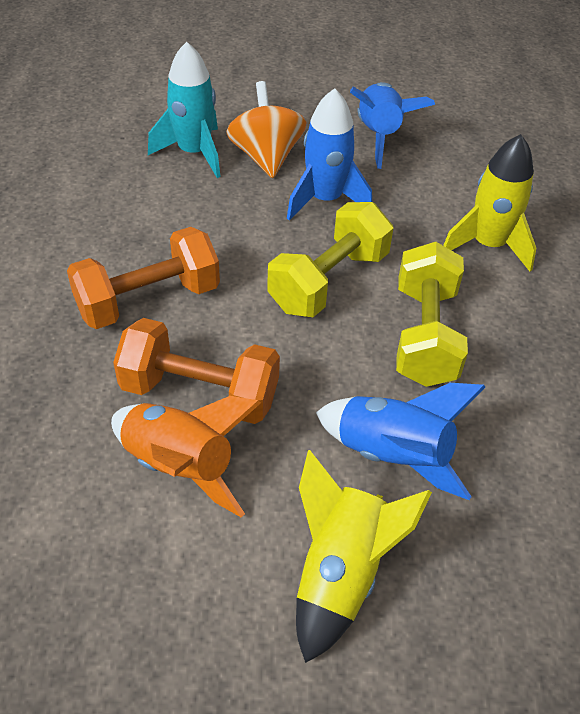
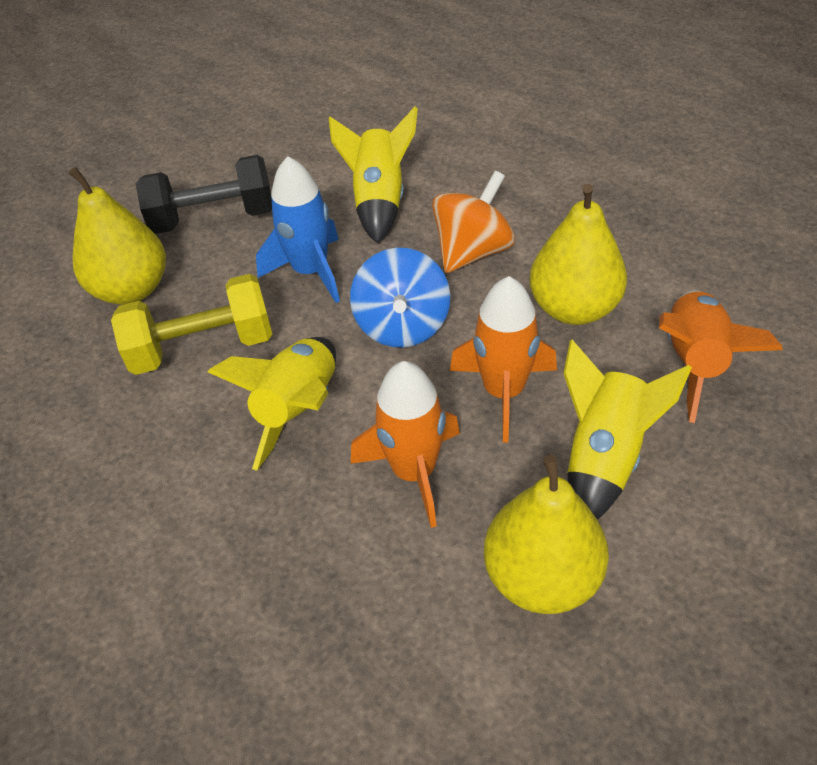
black dumbbell: none = 0 -> [136,155,272,234] = 1
blue rocket: [287,88,372,220] [316,383,485,500] [350,82,435,169] = 3 -> [256,156,340,303] = 1
blue spinning top: none = 0 -> [350,248,450,347] = 1
orange dumbbell: [67,227,220,329] [113,318,280,424] = 2 -> none = 0
orange rocket: [111,396,261,518] = 1 -> [351,361,460,528] [450,276,557,442] [659,291,783,423] = 3
turquoise rocket: [148,42,221,178] = 1 -> none = 0
yellow dumbbell: [267,202,393,317] [396,242,468,387] = 2 -> [111,274,272,375] = 1
yellow pear: none = 0 -> [69,167,166,305] [484,455,609,614] [529,184,627,325] = 3
yellow rocket: [296,450,432,663] [443,134,536,272] = 2 -> [207,337,336,471] [328,106,418,243] [564,339,692,520] = 3

